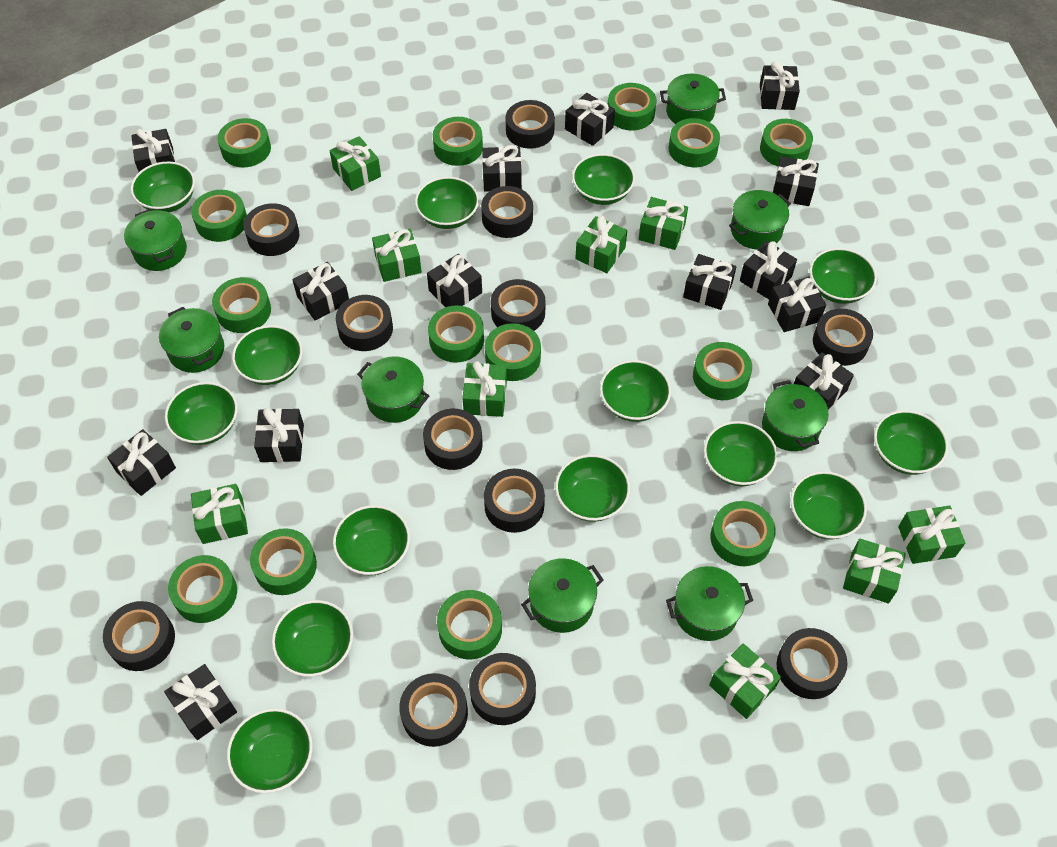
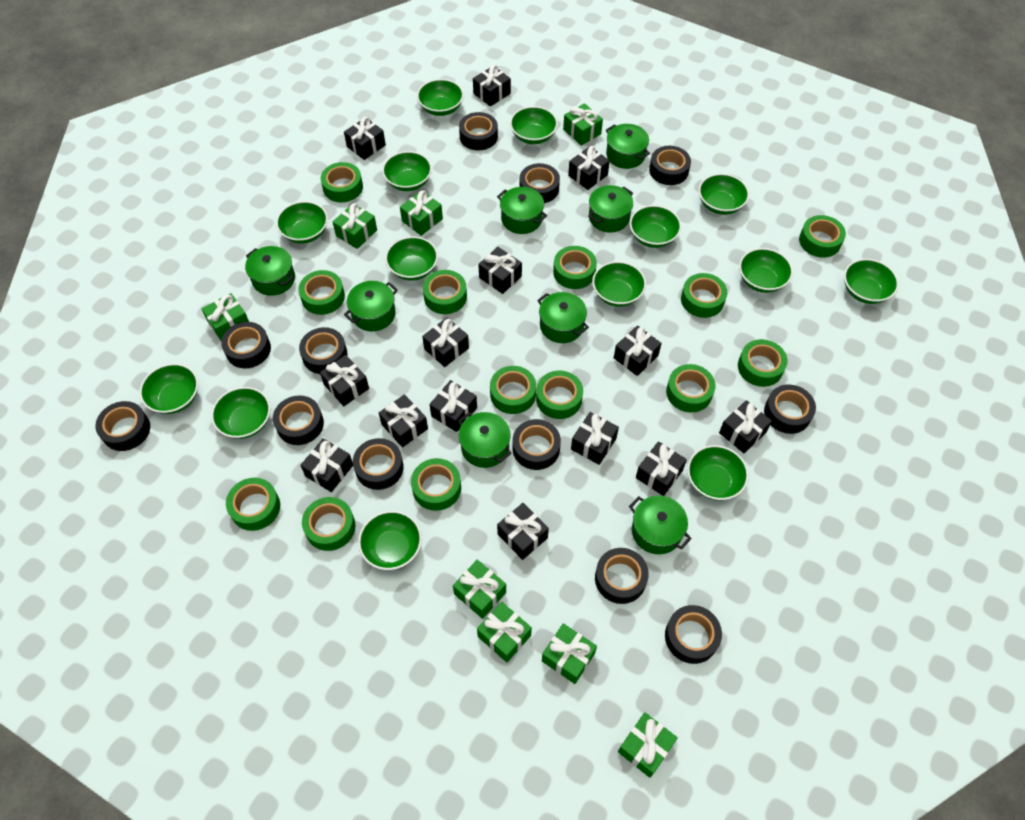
green gift: [191,484,248,544] [329,136,381,191] [372,229,422,282] [462,361,507,417] [575,216,627,273] [639,197,688,250] [709,643,781,719] [843,539,906,604] [898,506,965,564] = 9 -> [202,293,249,341] [333,203,377,249] [400,190,443,236] [453,560,506,619] [477,602,532,663] [542,623,597,684] [563,103,603,146] [618,712,678,778] = 8
green tape: [168,555,237,623] [191,190,247,242] [212,277,271,333] [217,118,271,168] [250,528,317,595] [428,305,484,363] [433,117,483,166] [437,590,502,659] [485,323,541,381] [608,83,657,131] [668,118,720,167] [693,342,752,400] [711,501,776,566] [760,119,813,166] = 14 -> [226,478,280,531] [299,270,345,315] [302,497,356,551] [321,162,363,202] [411,458,461,511] [423,270,467,314] [490,366,536,414] [536,370,583,419] [553,246,597,289] [666,364,716,413] [681,273,727,318] [738,339,787,387] [799,215,846,258] = 13

